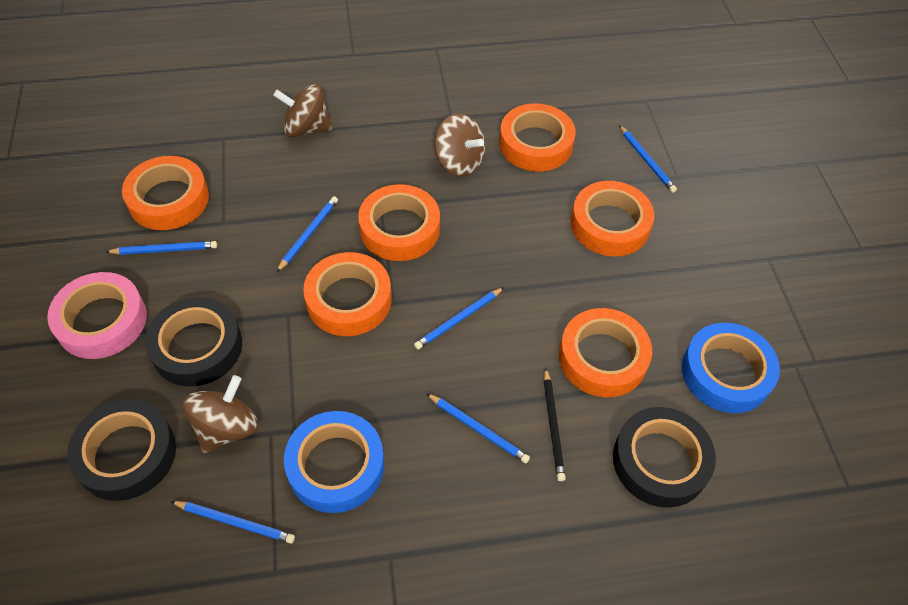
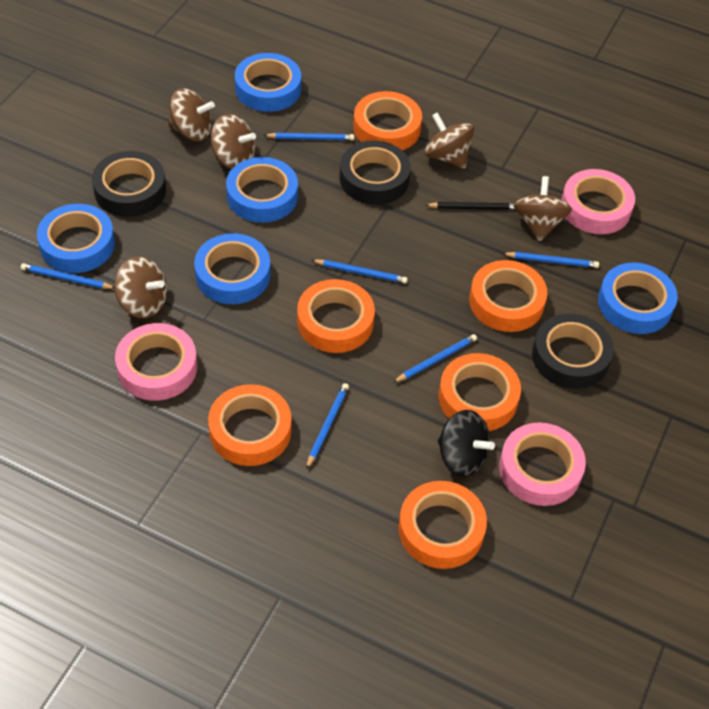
black spinning top: none = 0 -> [438,410,495,477] = 1
blue tape: [284,411,384,513] [682,323,780,413] = 2 -> [37,204,115,273] [194,233,270,304] [226,157,298,223] [235,53,301,112] [598,262,678,334] = 5
brown spinning top: [183,375,258,453] [273,84,332,138] [434,114,485,176] = 3 -> [114,256,167,318] [168,88,215,141] [210,114,256,169] [425,112,474,169] [514,176,572,241] = 5
pink tape: [47,272,147,359] = 1 -> [115,323,197,401] [499,423,586,506] [561,169,635,234] = 3

